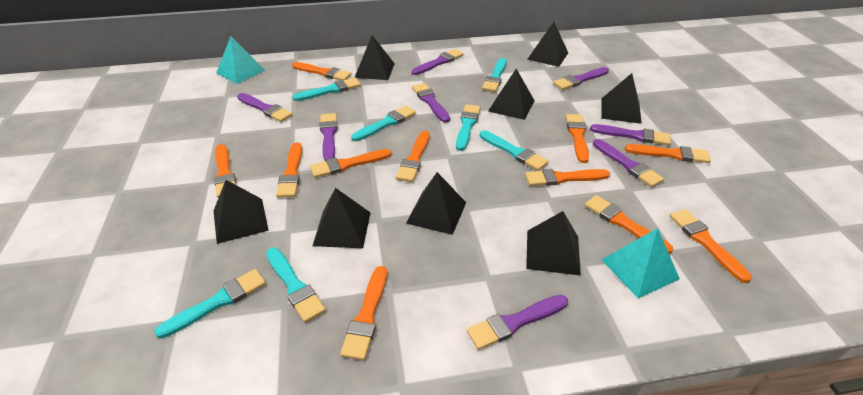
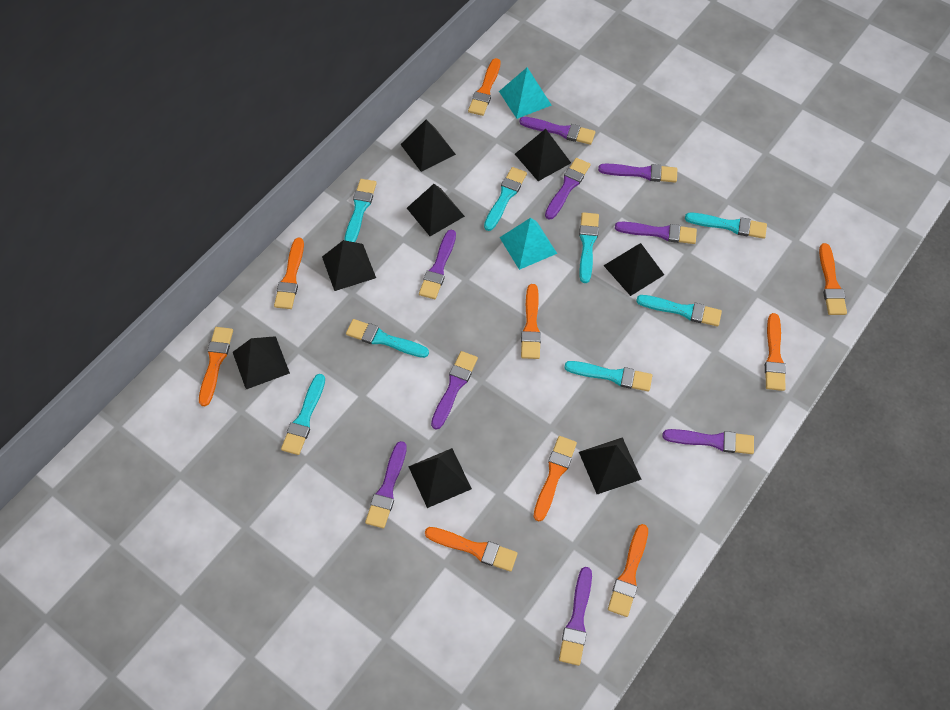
orange brush: [214,144,236,198] [276,142,302,198] [292,62,351,80] [310,149,392,178] [340,266,387,360] [396,131,430,182] [525,169,610,186] [566,114,589,163] [585,195,673,254] [625,144,711,163] [670,209,752,283] = 11 -> [199,327,233,406] [274,238,304,309] [425,527,518,572] [468,58,500,116] [521,284,541,359] [534,436,577,521] [608,524,648,617] [765,313,786,391] [819,243,847,315] = 9
purple brush: [237,93,293,122] [320,113,338,161] [412,49,463,75] [412,83,450,123] [467,295,568,350] [553,67,609,90] [590,124,671,145] [593,139,664,187] = 8 -> [365,441,407,528] [419,230,456,299] [431,351,478,430] [519,117,595,145] [545,158,591,220] [559,567,592,666] [598,164,677,182] [615,222,697,244] [662,429,754,454] = 9
turquoise brush: [154,269,266,339] [266,248,326,323] [293,78,361,101] [351,106,416,141] [456,104,481,151] [480,130,549,171] [482,58,507,92] = 7 -> [281,374,325,455] [344,179,377,242] [346,319,429,358] [484,167,527,231] [564,361,652,392] [579,212,599,283] [636,295,722,326] [685,213,767,239] = 8

